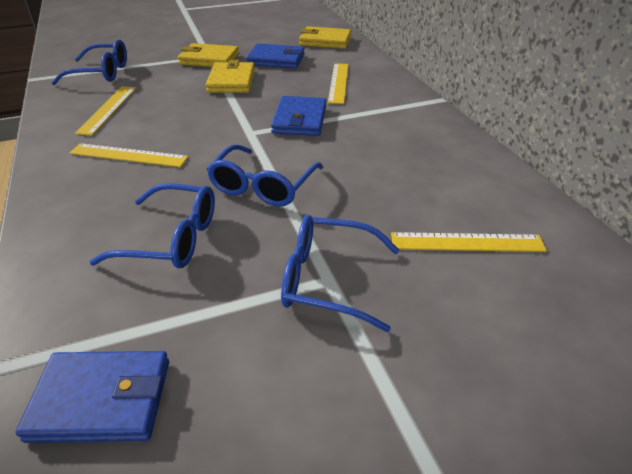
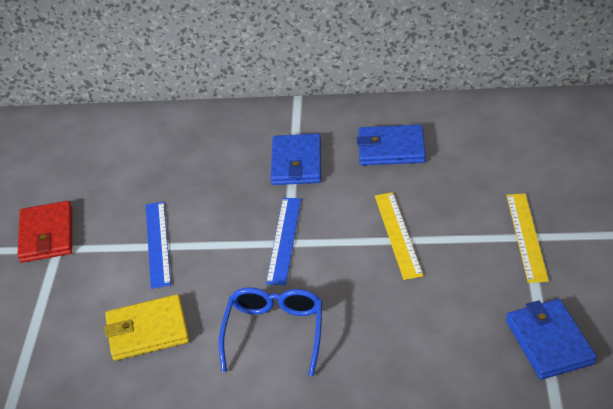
blue glasses: [51,40,127,85] [90,183,215,269] [207,144,323,207] [281,215,399,332] = 4 -> [219,287,322,376] = 1
blue ruler: none = 0 -> [146,202,171,289] [266,198,301,285] = 2
red wallet: none = 0 -> [17,201,72,263] = 1
yellow ruler: [69,143,189,167] [75,86,137,136] [328,63,349,104] [391,232,547,252] = 4 -> [375,192,423,280] [506,193,549,283] = 2
yellow wallet: [178,43,239,67] [206,60,255,93] [299,26,351,49] = 3 -> [105,294,189,361] = 1

